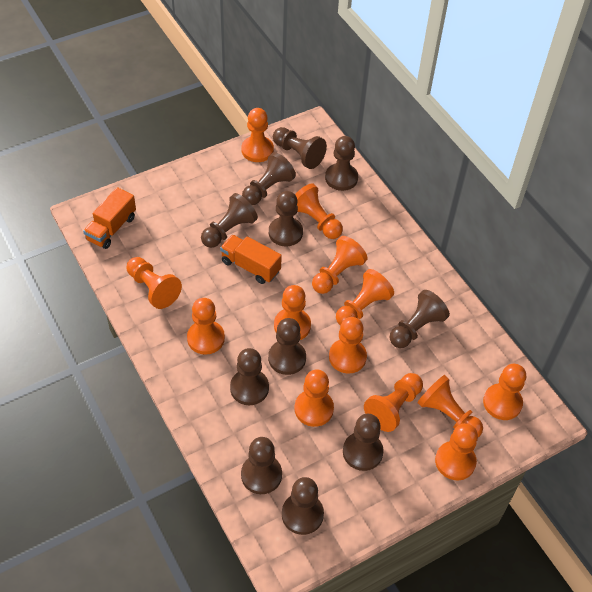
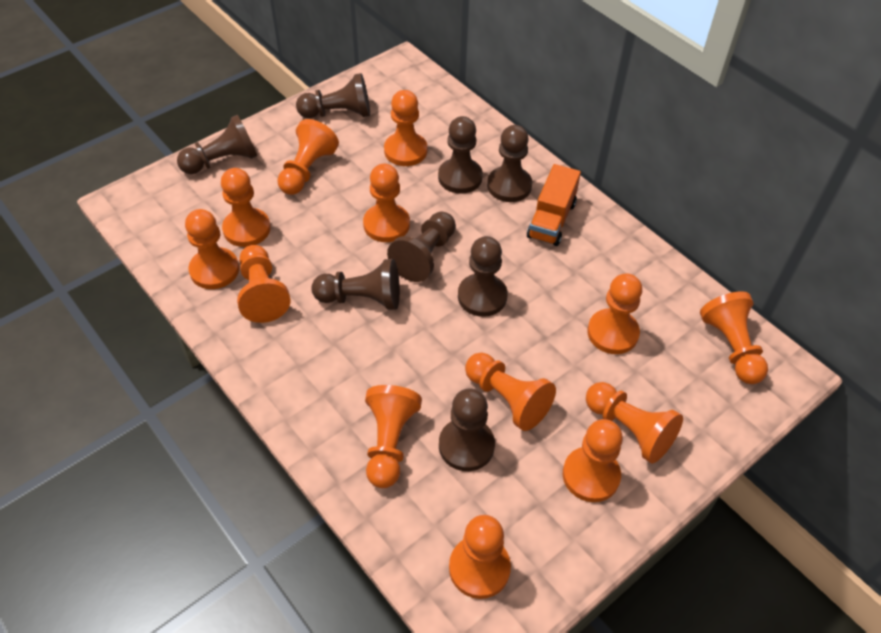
brown pawn: [201,193,258,248] [230,348,269,405] [241,437,282,494] [242,152,296,205] [268,318,306,375] [269,191,303,246] [273,127,327,169] [282,477,324,535] [325,136,358,191] [343,414,384,471] [390,290,450,348] = 11 -> [177,115,257,174] [296,73,370,118] [311,259,400,310] [387,212,456,282] [438,116,483,194] [439,388,495,471] [458,236,508,317] [487,125,532,202] = 8
orange truck: [83,187,136,249] [220,235,282,284] = 2 -> [527,164,581,246] = 1

